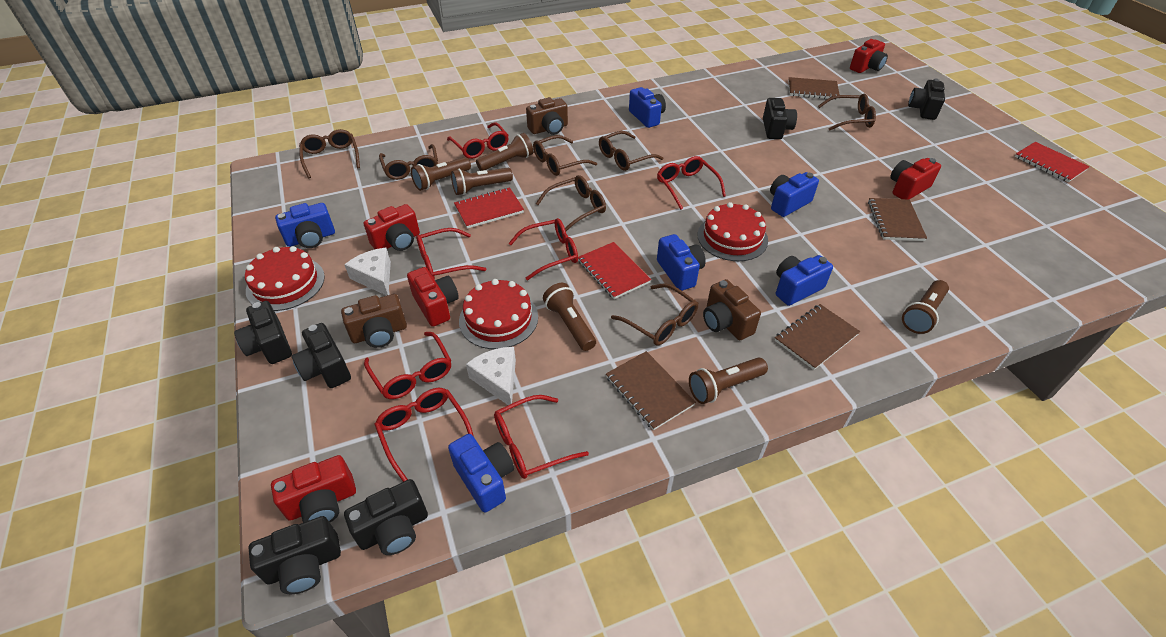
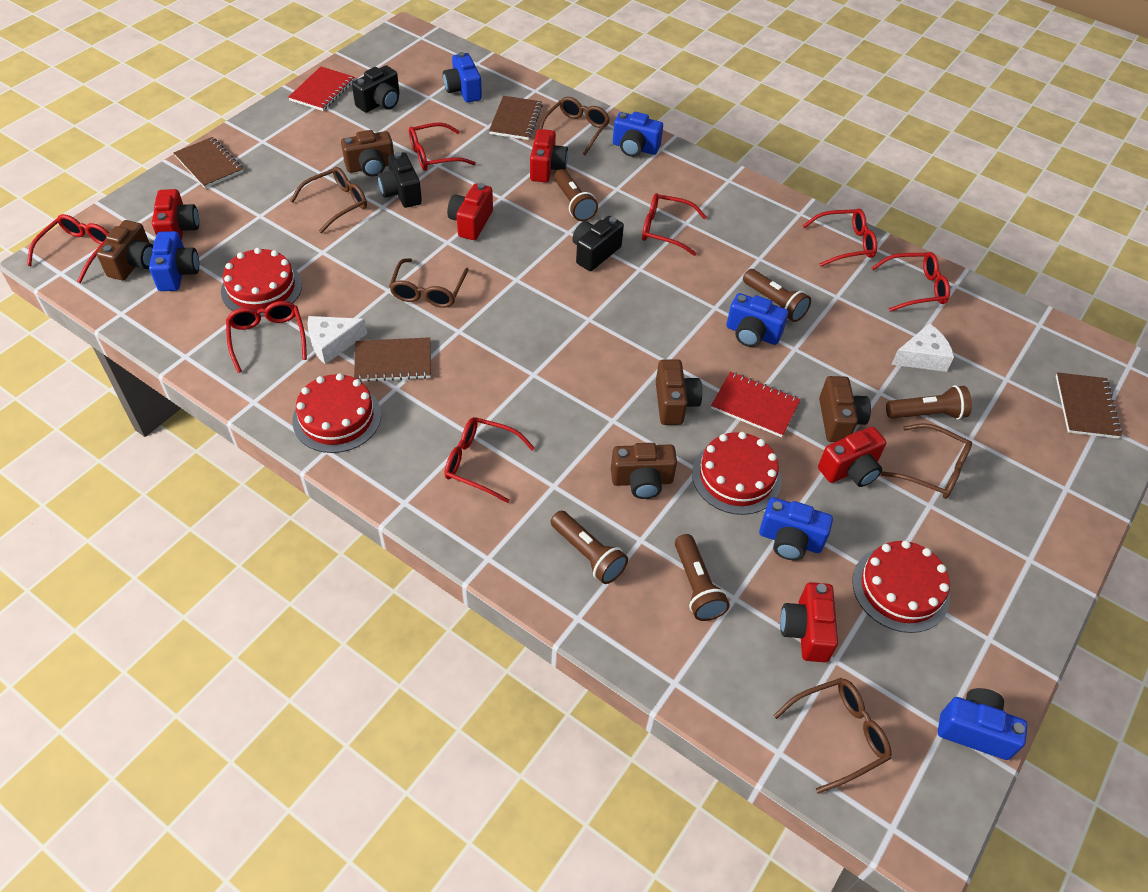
black camera: [234,301,292,364] [248,516,341,594] [292,323,351,388] [344,479,428,555] [763,98,797,139] [908,79,945,120] = 6 -> [352,65,400,113] [378,152,422,208] [572,216,624,271] = 3
brown camera: [341,294,407,348] [526,97,568,135] [703,279,761,340] = 3 -> [97,220,153,280] [341,130,394,177] [611,443,677,499] [656,359,702,425] [819,376,871,442] = 5
brown flashlight: [411,157,471,191] [451,168,513,195] [476,133,533,171] [543,283,596,351] [689,357,768,404] [902,280,949,334] = 6 -> [551,511,628,584] [554,169,598,221] [675,534,730,621] [743,269,811,322] [886,385,972,420] = 5
brown glasses: [299,129,360,178] [379,144,438,180] [533,135,597,176] [536,175,606,231] [599,131,663,171] [611,283,698,346] [818,94,876,131] = 7 -> [290,167,367,233] [389,258,469,308] [539,97,610,156] [774,678,891,794] [881,423,972,499] = 5
red cake: [245,246,325,311] [459,279,538,349] [698,202,768,261] = 3 -> [221,248,302,317] [292,373,381,453] [692,432,782,515] [852,540,950,633] = 4
red notebook: [454,187,524,229] [578,242,651,299] [1015,142,1090,182] = 3 -> [288,67,354,111] [711,371,801,437] = 2

